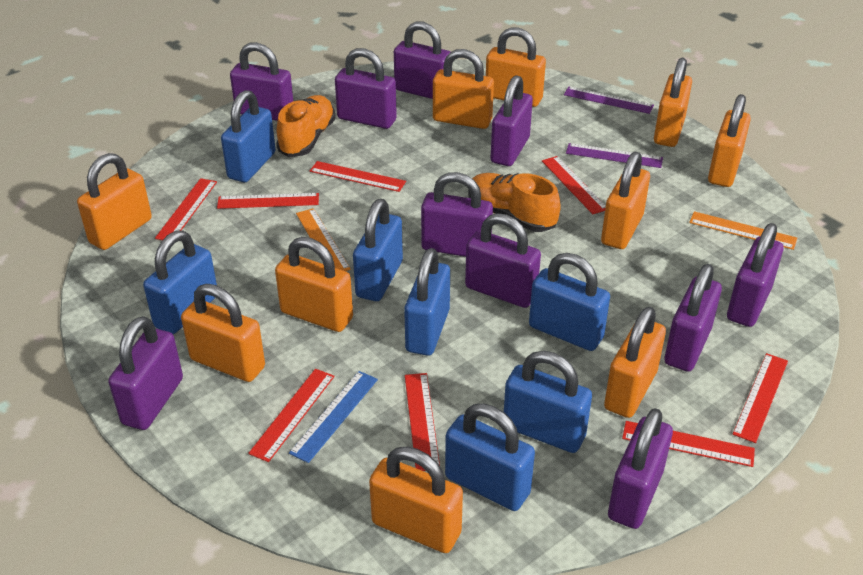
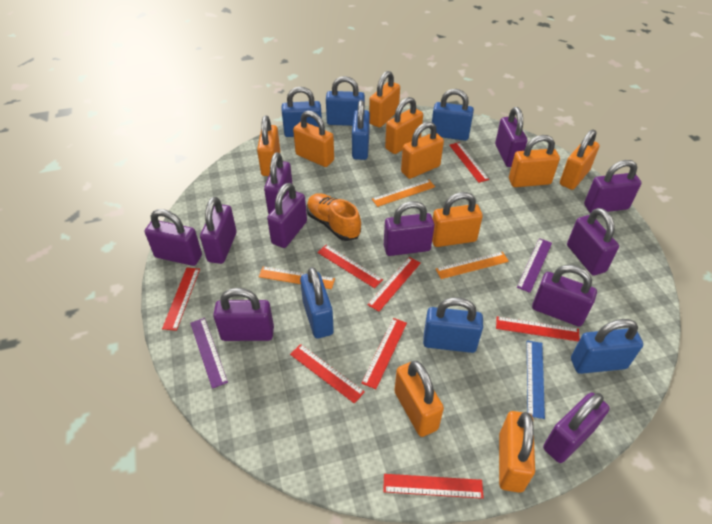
orange ruler: [296,208,351,271] [689,211,797,250] = 2 -> [259,266,335,289] [372,180,435,207] [436,252,509,279] = 3
orange shoe: [276,95,336,157] [468,173,561,232] = 2 -> [306,193,361,241] = 1
purple padlock: [108,316,183,430] [230,42,293,121] [335,48,397,129] [394,21,450,99] [421,172,493,257] [465,213,541,308] [490,75,533,166] [608,408,673,529] [664,264,722,372] [727,223,784,327] = 10 -> [145,209,202,266] [200,197,237,264] [213,288,274,341] [264,152,292,214] [267,183,307,248] [384,201,434,256] [495,107,527,167] [532,265,597,326] [543,393,610,463] [567,208,619,276] [584,160,641,213] = 11

